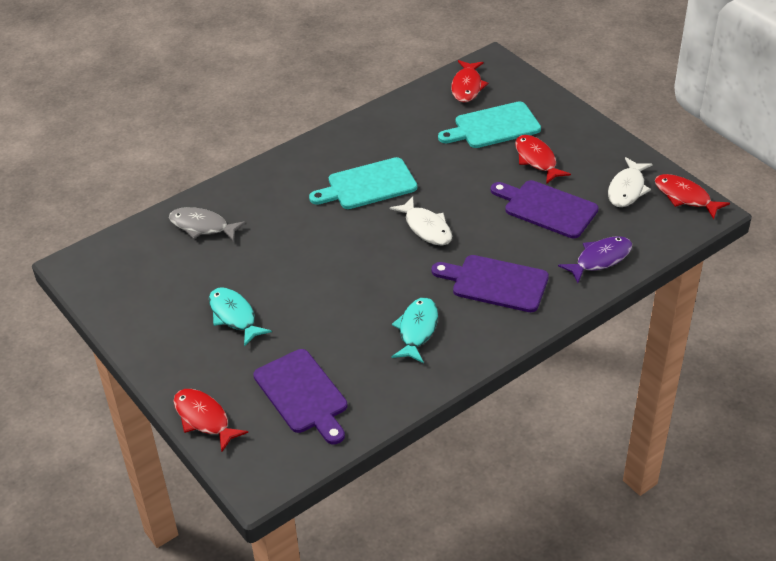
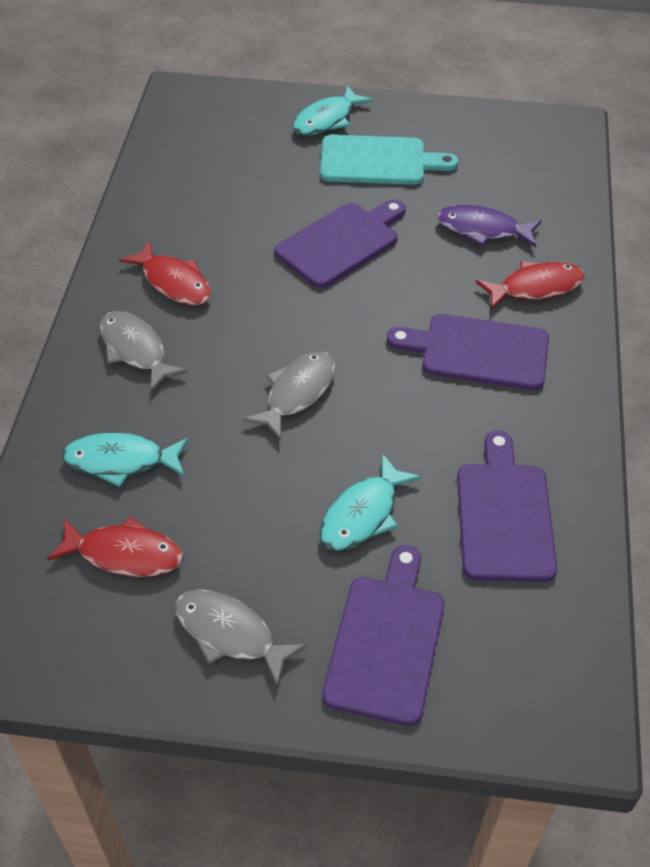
grey fish: [169,207,246,242] = 1 -> [100,311,188,392] [175,589,307,687] [243,351,336,440] = 3
purple cutting board: [253,349,347,444] [432,255,549,312] [491,180,598,238] = 3 -> [275,199,406,288] [322,545,444,726] [387,314,549,390] [457,431,557,582] = 4
red fish: [173,389,248,452] [451,60,488,102] [515,135,571,184] [655,174,730,219] = 4 -> [47,517,183,577] [119,240,211,305] [476,261,585,310] = 3
turquoise cutting board: [309,157,417,209] [438,101,541,148] = 2 -> [320,135,459,185] = 1
turquoise fish: [209,287,272,346] [392,297,438,363] = 2 -> [62,433,189,487] [293,85,373,135] [320,454,421,551] = 3
white fish: [390,196,452,245] [608,157,653,207] = 2 -> none = 0

